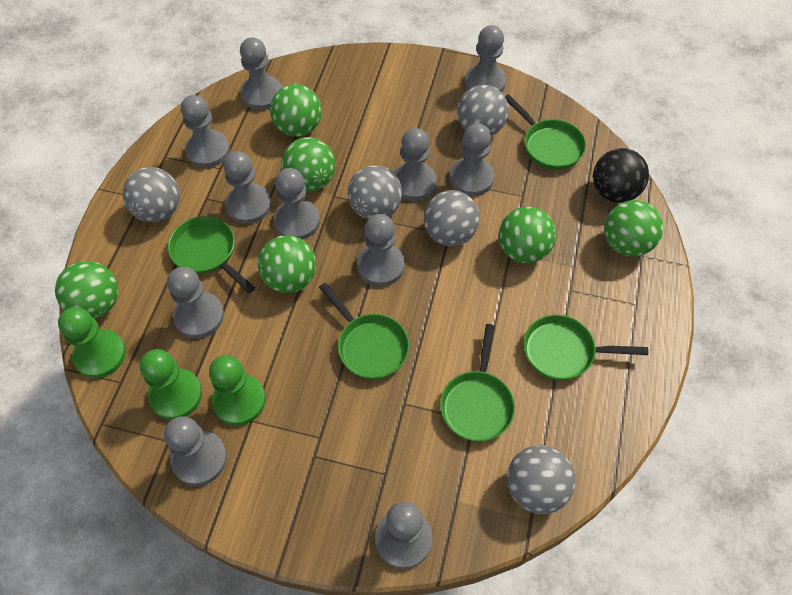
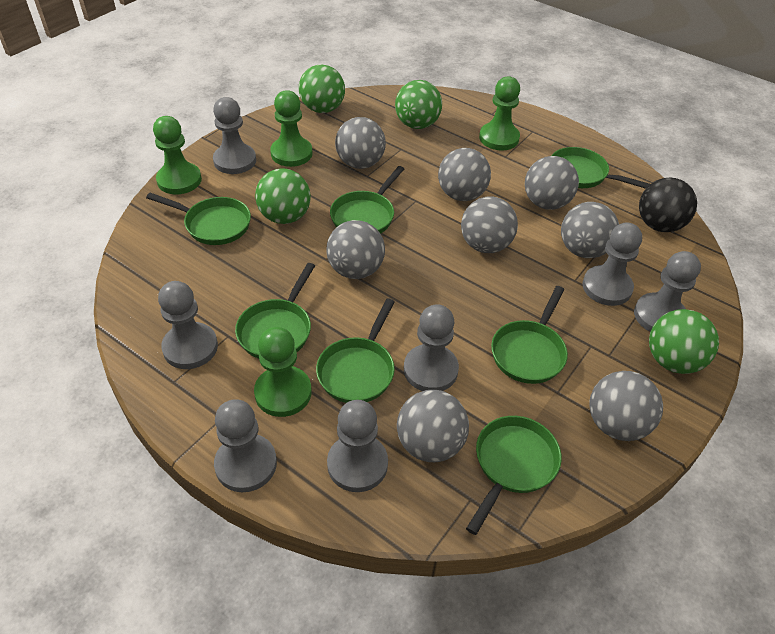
green ball: [55,261,118,319] [258,235,316,293] [270,84,322,137] [282,137,336,191] [499,207,556,263] [604,200,663,257] = 6 -> [255,168,311,224] [299,65,345,113] [395,80,442,129] [649,309,719,374] = 4
green pan: [168,216,255,293] [319,283,409,379] [440,324,515,442] [505,94,586,170] [524,315,649,380] = 5 -> [146,193,251,245] [235,263,315,359] [316,298,395,403] [330,166,404,234] [466,416,562,535] [491,286,568,384] [551,147,650,189] = 7
green pawn: [58,307,126,378] [140,349,202,420] [209,355,266,426] = 3 -> [153,116,202,194] [254,327,312,417] [270,90,313,167] [479,76,520,150] = 4
grey ball: [122,167,180,222] [348,165,402,219] [424,190,480,246] [457,85,509,136] [507,445,575,514] = 5 -> [326,220,385,279] [335,117,386,169] [397,390,469,462] [438,148,491,201] [461,196,518,253] [525,156,579,210] [561,202,619,258] [589,371,663,441] = 8
grey pawn: [164,416,227,486] [167,267,224,338] [181,95,230,168] [223,151,271,224] [240,37,282,110] [273,168,320,240] [357,214,405,286] [375,501,432,569] [393,128,436,201] [450,123,495,196] [465,25,506,92] = 11 -> [158,281,218,369] [213,97,256,174] [214,399,277,492] [327,400,388,492] [404,304,459,391] [582,222,642,306] [634,251,701,332] = 7

